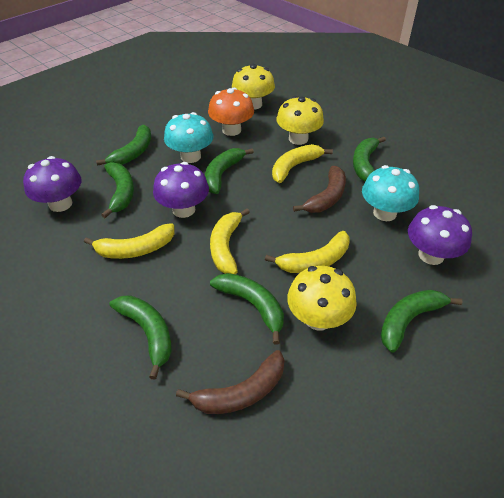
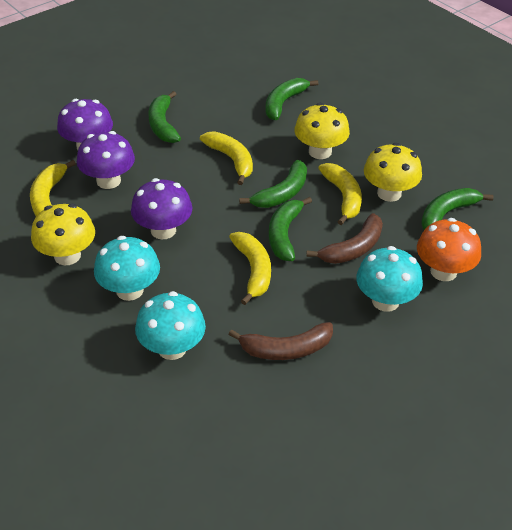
green banana: [96,125,151,166] [101,162,134,218] [109,295,172,380] [205,148,254,194] [210,273,284,345] [353,137,386,181] [380,290,463,352] = 7 -> [148,91,181,143] [239,160,307,208] [266,78,318,120] [269,197,312,261] [421,188,494,230] = 5
turquoise mushroom: [164,112,213,163] [362,165,419,221] = 2 -> [94,236,160,301] [135,291,206,360] [356,246,423,312] = 3

